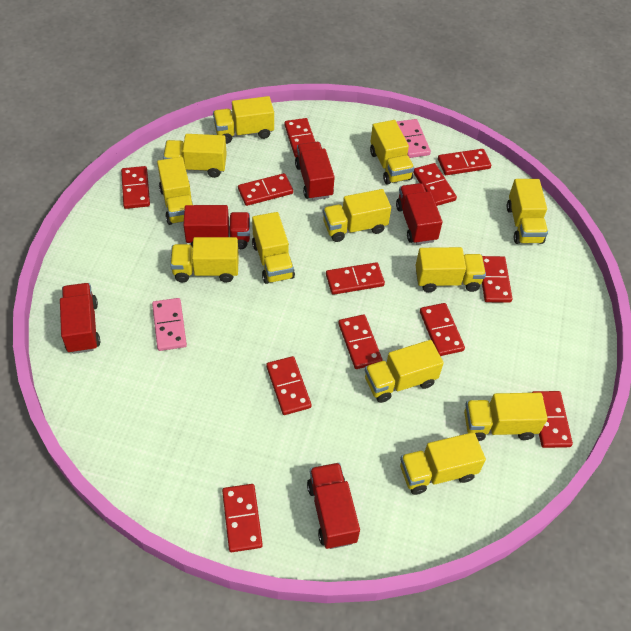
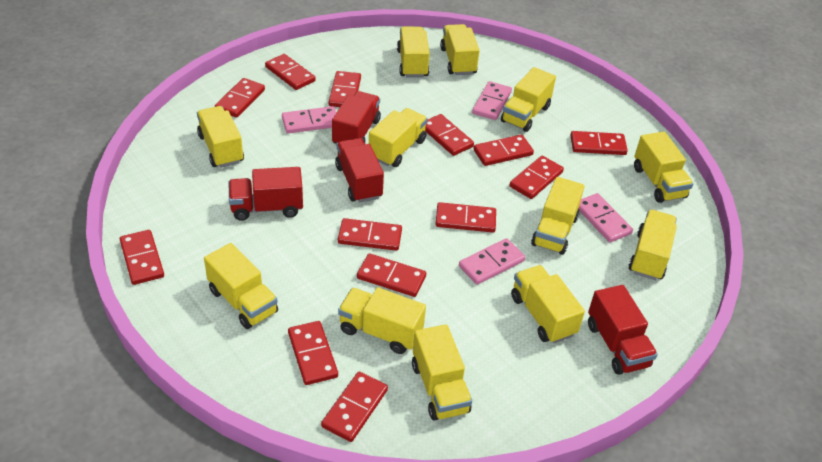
pink domino: [152,298,187,351] [396,119,431,158] = 2 -> [282,106,336,133] [459,238,525,285] [472,81,512,120] [578,193,633,243] = 4
red domino: [121,166,150,209] [222,484,263,552] [238,173,293,206] [266,356,312,415] [284,118,315,157] [326,262,385,295] [338,314,383,369] [413,163,457,206] [420,303,465,356] [438,149,491,175] [482,256,513,303] [532,391,573,448] = 12 -> [120,230,164,285] [215,78,265,118] [265,54,316,90] [288,321,338,385] [321,372,388,442] [329,71,361,107] [338,218,402,251] [357,253,426,297] [425,114,474,156] [435,202,496,233] [474,135,534,166] [509,156,564,199] [570,131,628,155] = 13
red truck: [60,283,100,354] [183,205,250,249] [295,142,335,200] [307,463,360,549] [396,183,442,245] = 5 -> [229,167,303,221] [332,91,381,146] [335,138,384,203] [588,285,658,375] = 4

